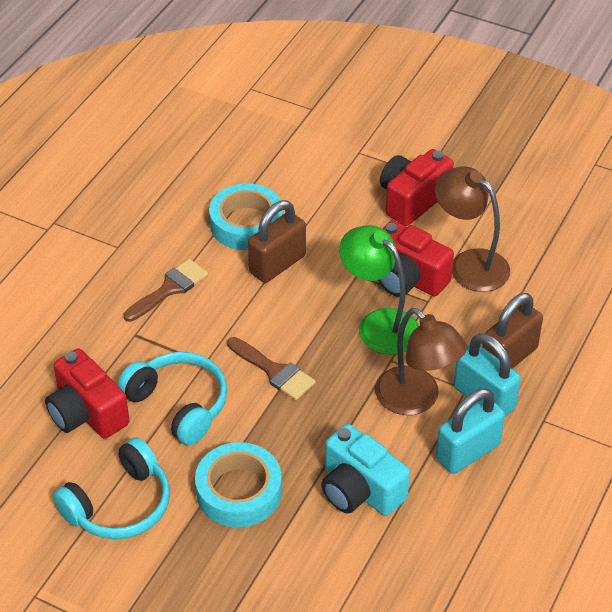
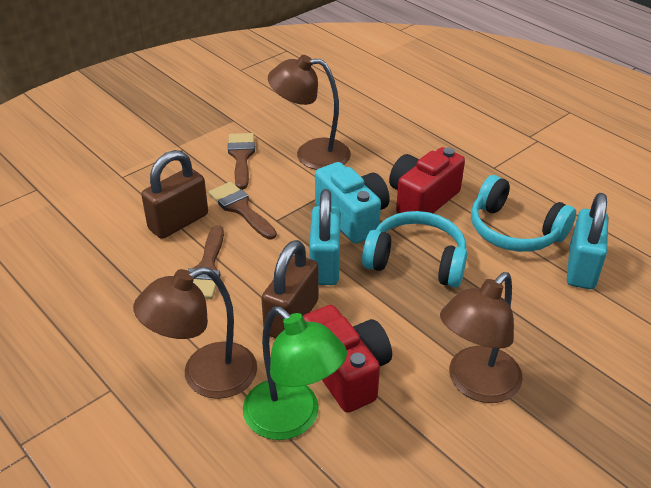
brown brush: [124,259,208,322] [227,337,315,400] = 2 -> [188,225,224,299] [209,182,277,240] [228,133,255,190] = 3
brown lamp: [375,308,467,415] [435,166,510,292] = 2 -> [133,267,257,399] [268,55,351,170] [440,272,523,403] = 3
red camera: [45,348,130,439] [378,220,454,297] [380,149,454,226] = 3 -> [303,305,392,413] [389,147,465,213] = 2
turquoise tape: [195,442,282,527] [209,183,283,250] = 2 -> none = 0

